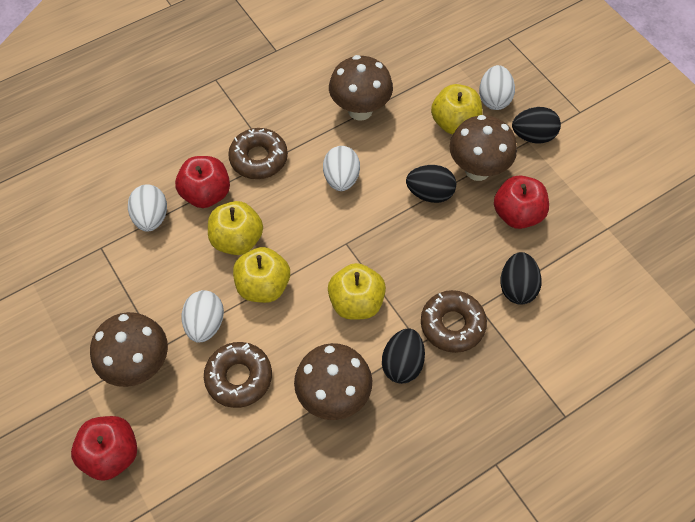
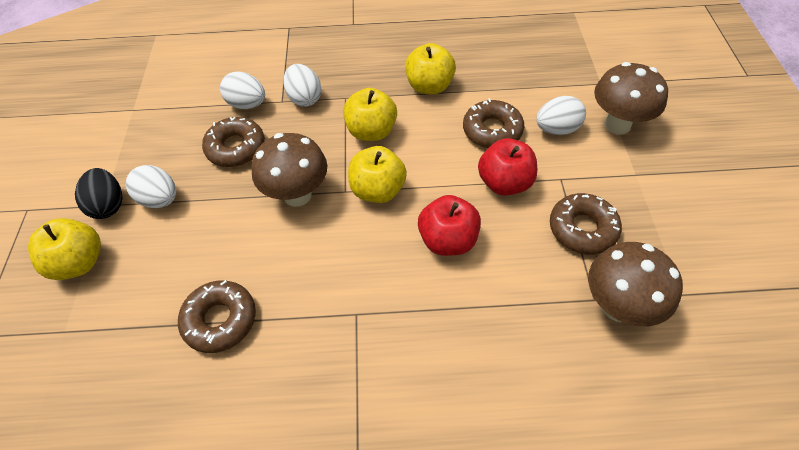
black egg: [382,328,425,384] [406,165,456,203] [500,252,542,305] [512,107,561,143] = 4 -> [75,168,122,219] = 1
brown donut: [204,342,272,408] [228,128,288,179] [421,290,487,353] = 3 -> [178,280,256,353] [202,117,265,167] [463,98,524,148] [550,193,622,254] = 4
brown mushroom: [90,312,168,387] [294,343,372,420] [329,55,393,121] [450,115,517,181] = 4 -> [251,133,327,207] [588,242,683,326] [594,62,668,135] = 3
red apple: [71,416,137,481] [175,156,230,208] [494,175,549,229] = 3 -> [418,195,481,256] [478,138,537,196] = 2

